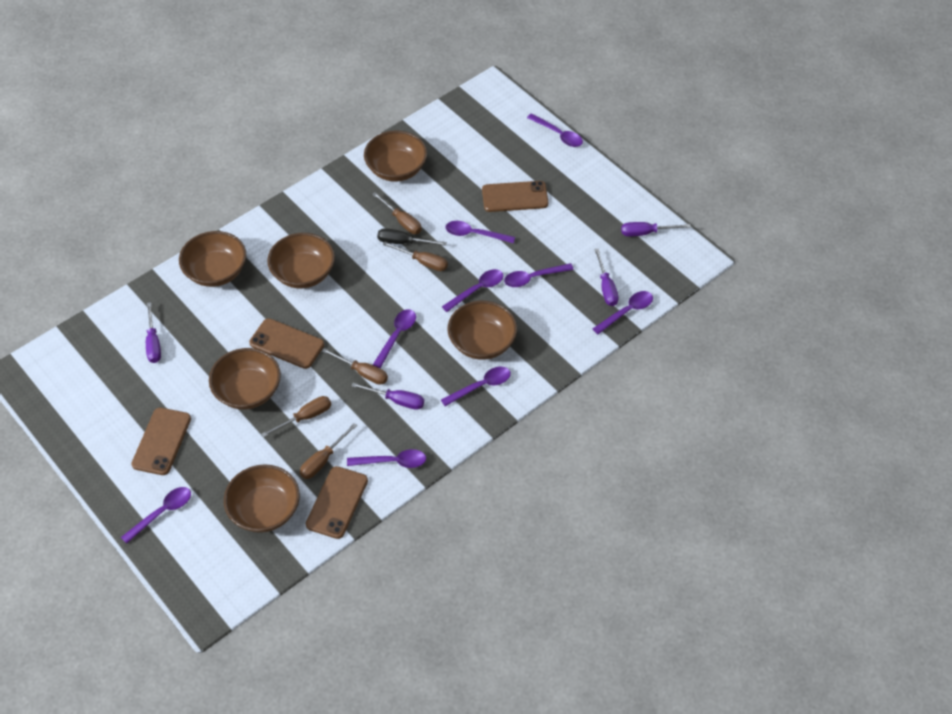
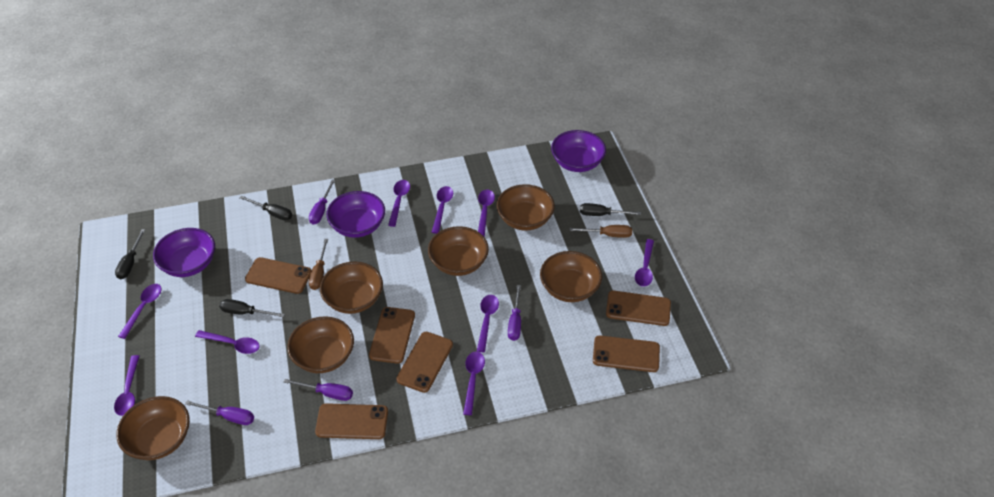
black screwdriver: [377,228,447,246] = 1 -> [115,229,145,279] [219,299,285,317] [240,196,292,220] [580,203,641,216] = 4
brown phone: [131,408,191,475] [249,318,324,369] [306,466,368,539] [482,181,548,212] = 4 -> [245,257,312,294] [315,403,388,439] [369,307,415,364] [396,332,453,393] [593,336,660,372] [606,291,671,326] = 6
brown screwdriver: [261,396,331,438] [300,423,357,479] [322,348,388,385] [372,192,422,234] [383,242,448,271] = 5 -> [309,239,328,290] [570,225,632,238] = 2
purple bowl: none = 0 -> [153,228,215,277] [326,191,385,238] [551,130,606,172] = 3

